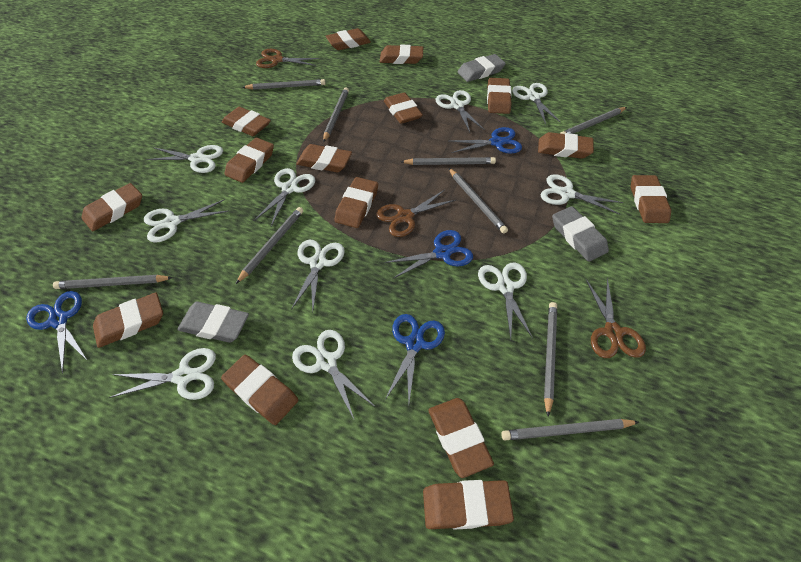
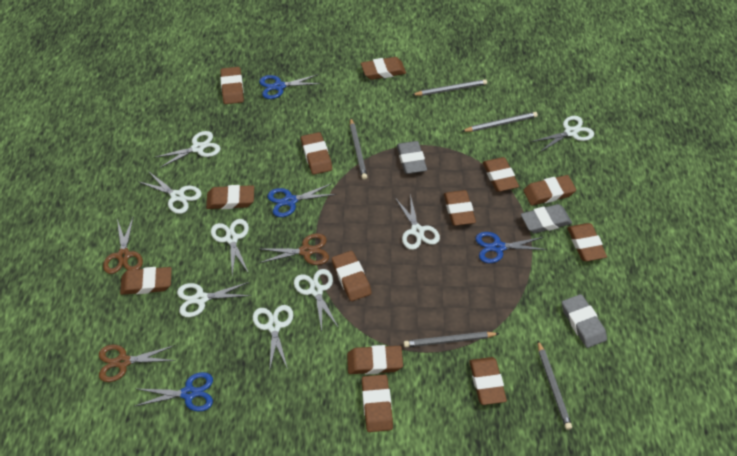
brown eraser: [82,183,142,231] [93,293,163,348] [221,355,298,425] [222,107,271,136] [225,138,274,183] [296,144,352,172] [325,28,371,50] [334,177,378,228] [380,45,423,64] [384,92,423,124] [423,480,514,529] [428,398,494,478] [487,78,512,114] [538,132,594,159] [631,175,671,223] = 15 -> [120,267,172,295] [206,185,254,209] [220,67,244,104] [301,132,332,175] [332,251,372,301] [347,345,403,375] [361,57,406,80] [362,374,393,432] [444,190,476,226] [470,357,507,405] [483,157,519,192] [523,175,576,206] [567,223,607,261] = 13
grey pencil: [53,275,173,289] [236,207,303,284] [242,79,326,90] [323,87,349,142] [401,157,496,165] [449,168,508,234] [501,419,639,440] [544,302,557,417] [560,107,627,134] = 9 -> [350,118,367,180] [404,331,500,348] [412,79,487,96] [462,112,538,132] [538,341,572,430] = 5
white scissors: [109,348,216,400] [144,199,229,243] [146,145,223,173] [253,168,315,226] [291,240,345,312] [292,330,374,419] [436,90,485,133] [478,262,533,339] [512,83,561,124] [541,174,623,215] = 10 -> [139,171,202,214] [153,131,220,168] [177,282,251,317] [211,219,249,276] [253,305,293,372] [294,269,339,331] [395,194,440,250] [531,116,594,152] = 8

